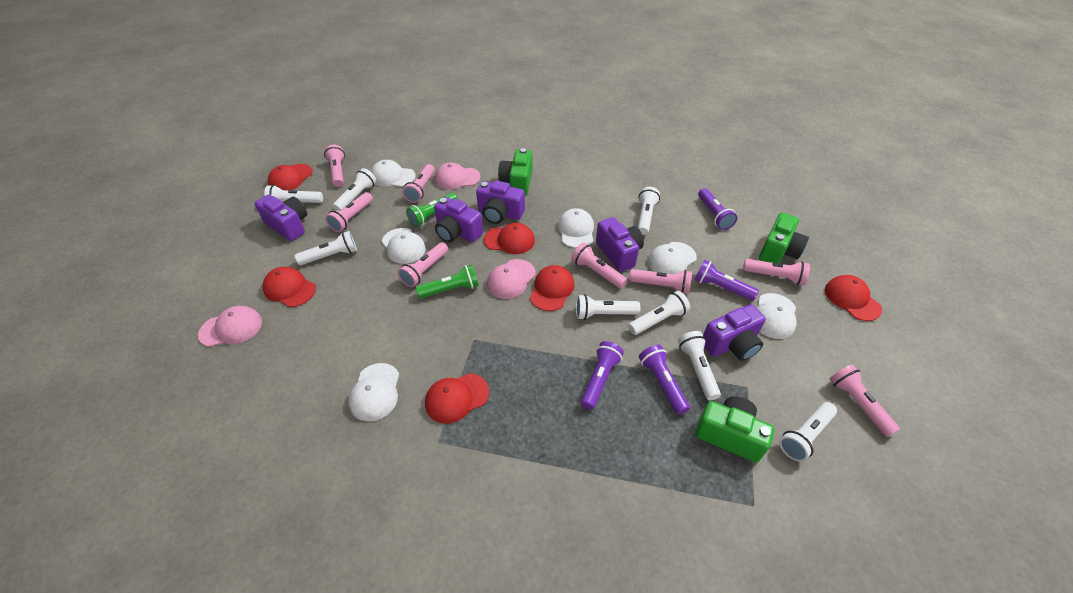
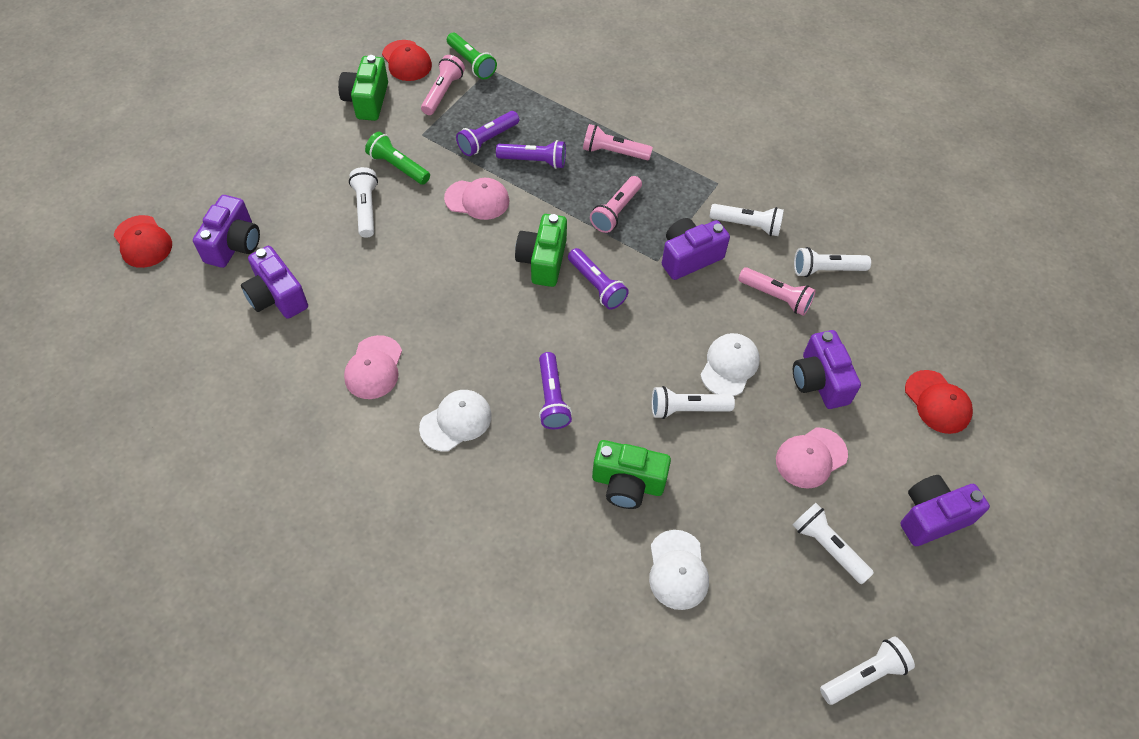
pink flashlight: [324,144,345,187] [325,192,373,232] [398,242,448,287] [402,164,435,203] [571,243,627,288] [629,269,692,294] [743,259,810,286] [830,364,900,437] = 8 -> [421,55,465,115] [583,124,653,160] [590,176,642,233] [738,267,816,316] = 4
red cap: [262,267,316,307] [268,164,312,190] [425,373,489,424] [484,223,535,254] [530,265,574,311] [825,275,882,321] = 6 -> [113,215,172,268] [382,40,432,81] [905,370,973,434] = 3
white cap: [348,363,399,421] [371,160,416,187] [382,228,426,264] [558,208,594,248] [648,242,697,274] [756,293,796,339] = 6 -> [419,390,492,452] [649,530,709,610] [701,333,760,396] = 3
white flashlight: [264,185,323,203] [295,231,357,265] [333,168,376,211] [576,294,640,320] [628,291,690,335] [638,187,660,235] [678,331,721,400] [779,402,837,462] = 8 -> [349,167,378,238] [652,386,735,419] [710,204,784,236] [793,503,874,584] [794,247,871,277] [820,636,915,705] = 6

